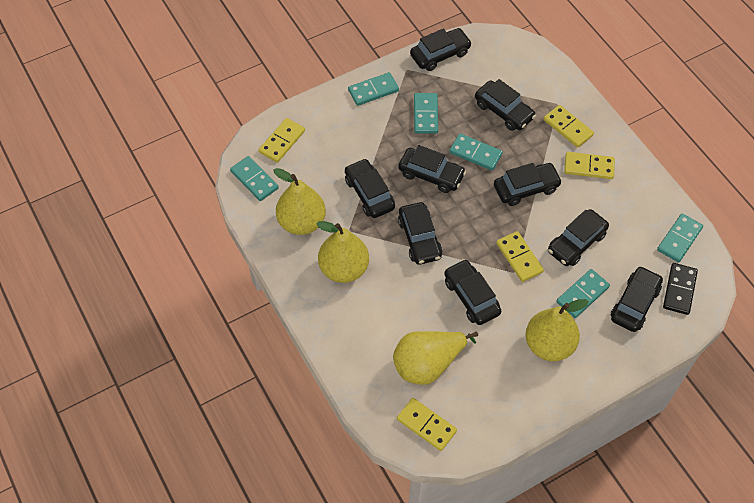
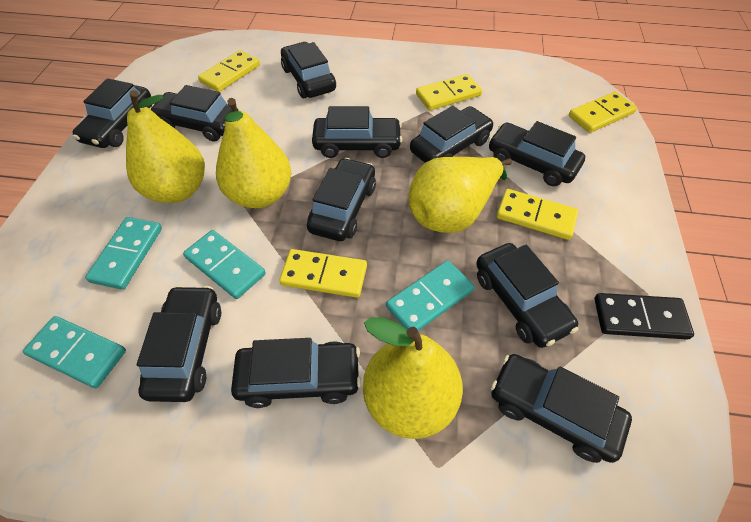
black car: [345,158,395,218] [398,145,466,193] [398,202,442,265] [410,28,472,71] [444,259,501,325] [475,79,536,131] [494,163,562,206] [548,209,609,266] [611,266,663,332] = 9 -> [72,78,152,148] [137,285,221,402] [149,85,239,142] [231,338,361,408] [281,42,336,98] [307,158,376,241] [312,106,402,158] [410,106,494,163] [476,243,579,348] [488,121,585,186] [491,354,632,463] = 11
turquoise domino: [230,156,279,201] [348,72,399,106] [414,93,438,134] [449,133,503,171] [556,269,610,318] [657,214,703,262] = 6 -> [23,316,126,388] [85,217,162,290] [183,230,266,299] [386,260,474,331] = 4

